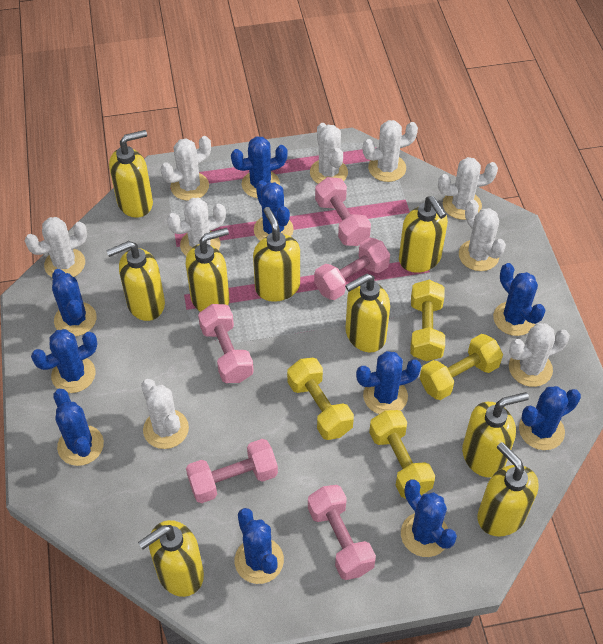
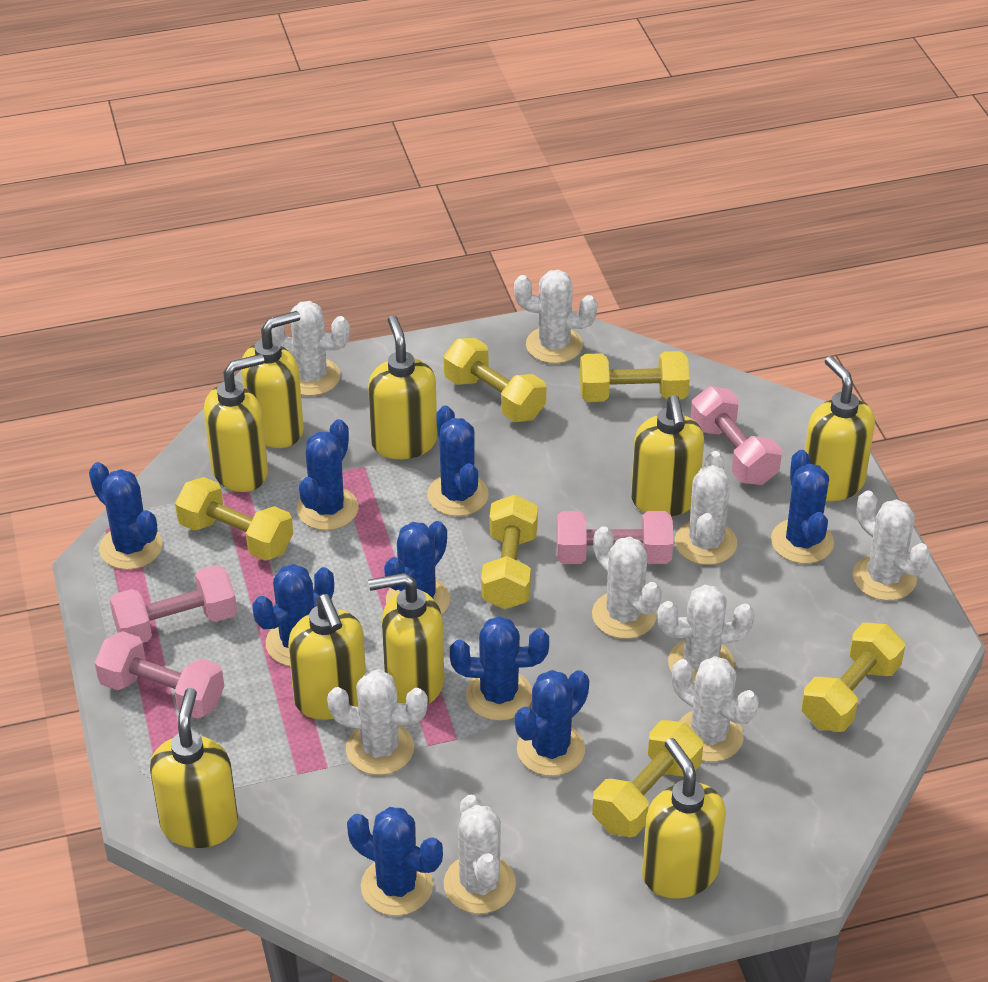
blue cactus: [31,329,97,393] [52,269,97,336] [53,389,104,466] [231,136,288,198] [235,508,284,584] [254,180,294,241] [356,351,421,414] [401,480,457,557] [493,263,546,336] [519,386,581,450] = 10 -> [89,462,162,570] [252,564,334,666] [297,419,359,530] [347,807,443,916] [384,521,450,615] [427,405,489,516] [450,616,549,721] [515,670,589,776] [771,450,834,564] = 9
pink dumbbell: [186,439,278,503] [198,304,254,383] [308,485,376,580] [314,238,390,300] [315,177,371,246] = 5 -> [95,631,224,719] [109,565,237,643] [557,511,673,564] [690,386,782,485] = 4
yellow dumbbell: [287,358,354,440] [369,410,435,499] [411,280,445,361] [420,334,503,400] = 4 -> [175,477,293,561] [444,338,546,422] [481,495,538,609] [580,351,690,402] [592,720,703,837] [801,623,905,732] = 6

